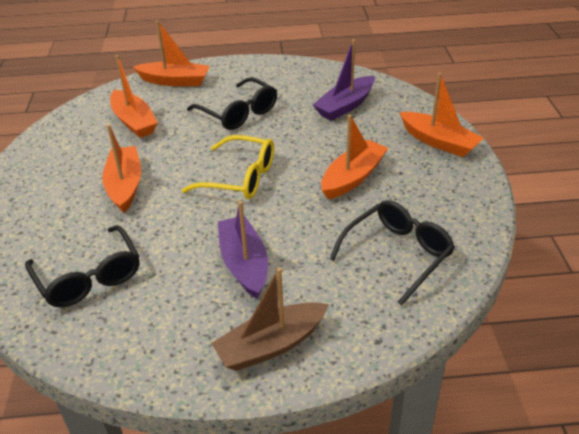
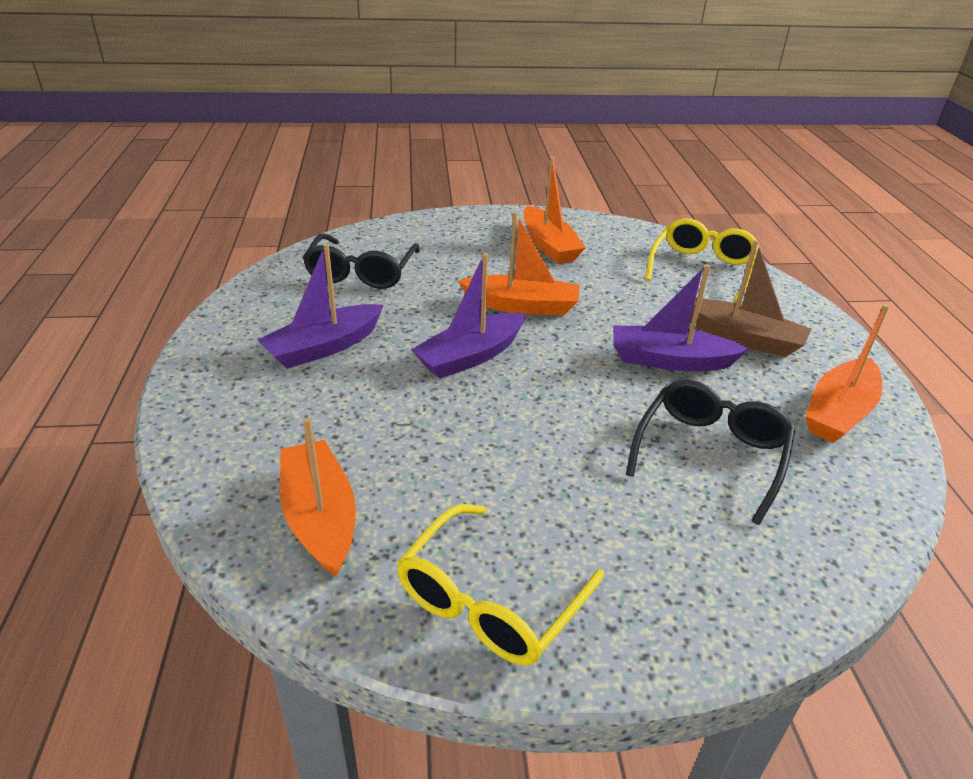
black glasses: [25,225,140,307] [187,77,277,130] [329,200,455,306] = 3 -> [302,234,420,289] [626,380,795,525] = 2
orange boat: [102,125,141,213] [110,55,158,138] [133,20,210,86] [321,114,388,199] [400,73,484,157] = 5 -> [280,418,356,577] [458,212,580,316] [523,157,586,264] [805,304,889,443] = 4
purple boat: [218,201,268,299] [313,39,375,121] = 2 -> [257,244,384,369] [411,253,526,379] [613,264,749,371] = 3
yellow glasses: [182,135,274,199] = 1 -> [397,504,604,666] [645,218,759,302] = 2

